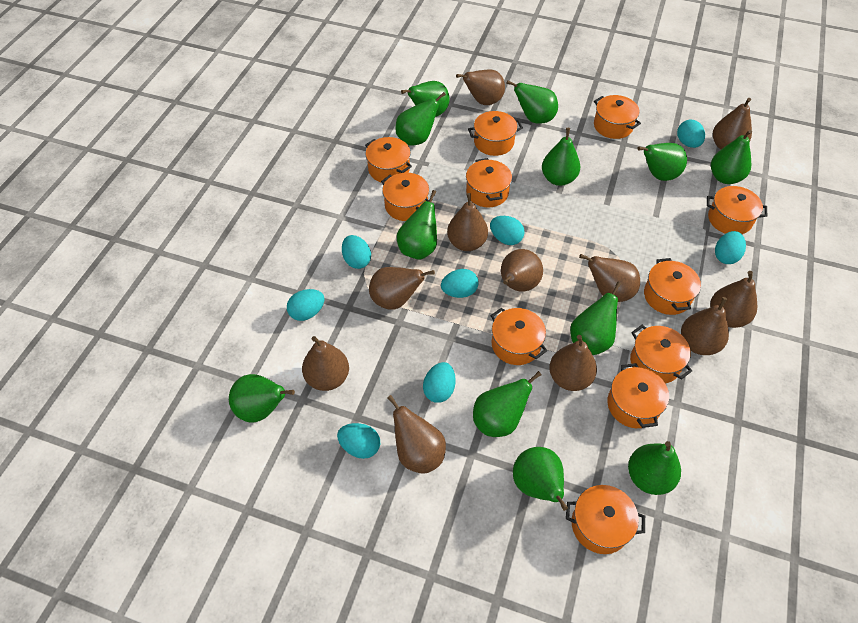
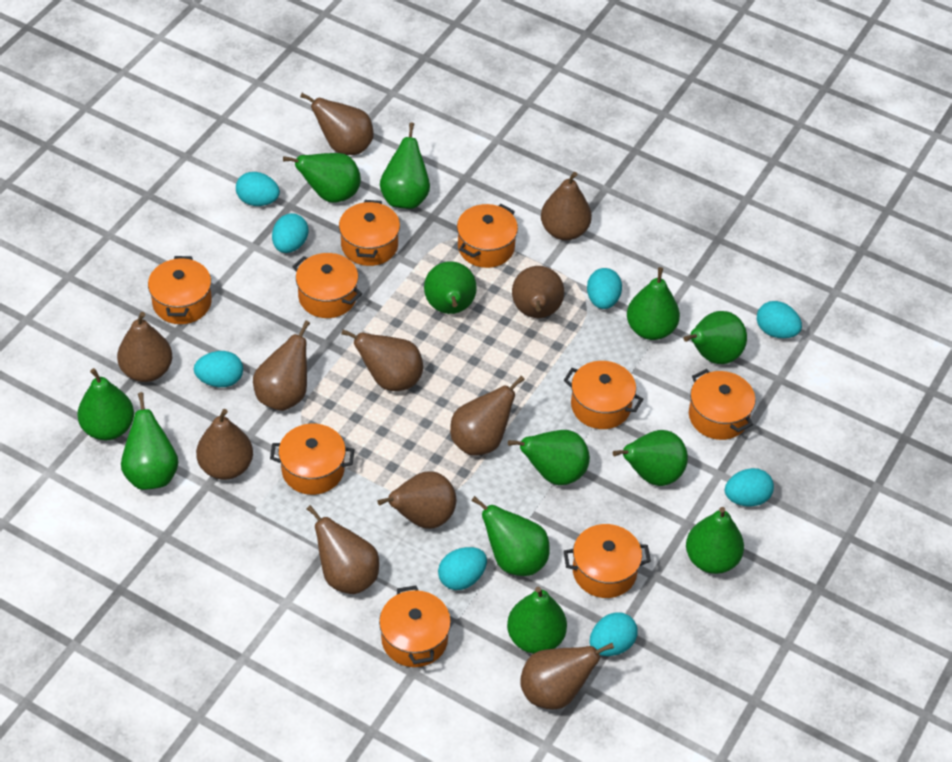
orange pot: [365,137,412,183] [381,173,429,221] [466,158,512,207] [468,111,523,156] [490,308,547,365] [566,485,645,554] [594,95,641,139] [607,363,669,428] [630,325,692,384] [644,258,701,315] [707,186,767,234] = 11 -> [148,256,212,324] [270,424,355,495] [292,253,362,318] [339,200,400,266] [379,585,451,667] [457,204,518,268] [564,361,643,429] [564,524,651,598] [689,369,755,440] = 9

